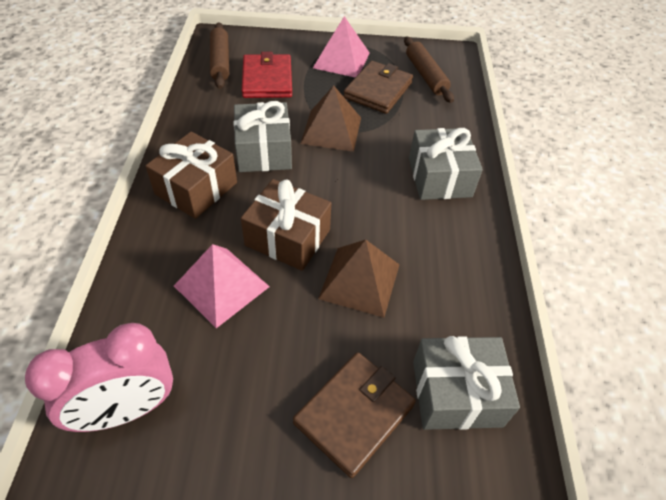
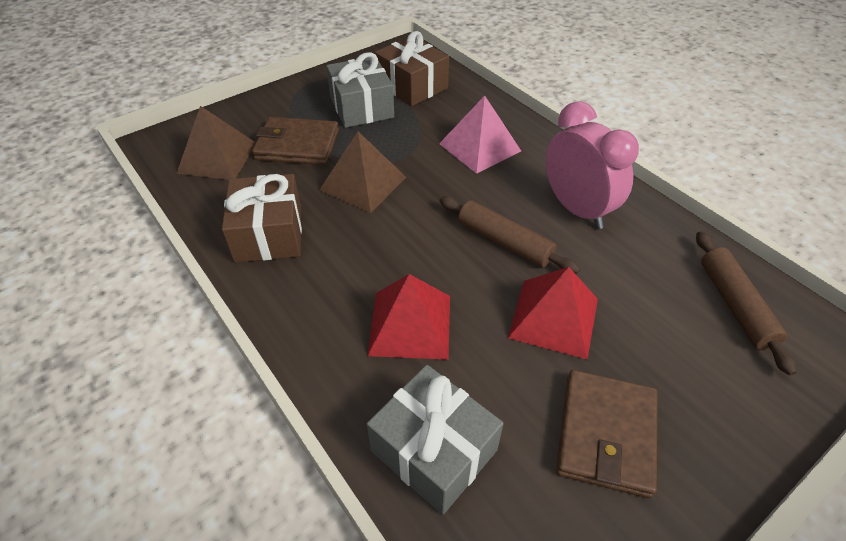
grey gift: [234,101,292,172] [409,128,483,200] [413,336,520,430] = 3 -> [326,52,394,128] [367,365,504,515] = 2
pink pyramid: [174,244,270,328] [313,16,370,77] = 2 -> [439,96,521,174] = 1
red pyramid: none = 0 -> [367,274,450,360] [508,267,598,359] = 2
red wallet: [242,52,292,98] = 1 -> none = 0

